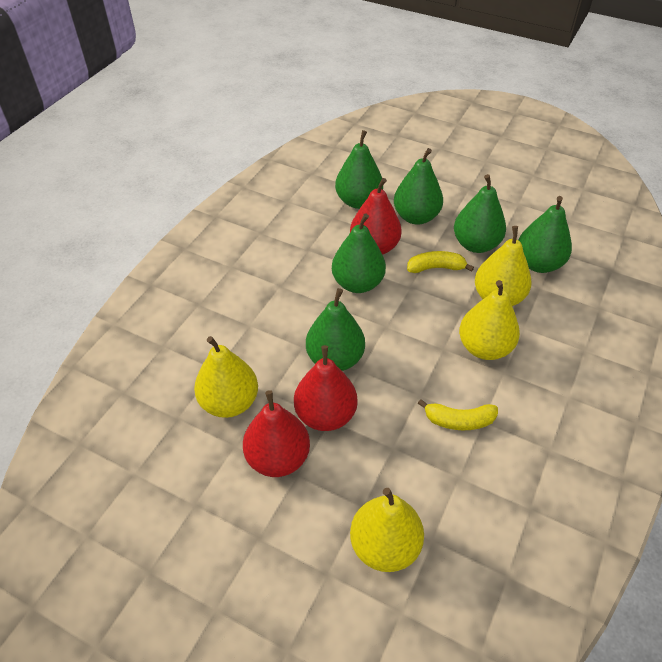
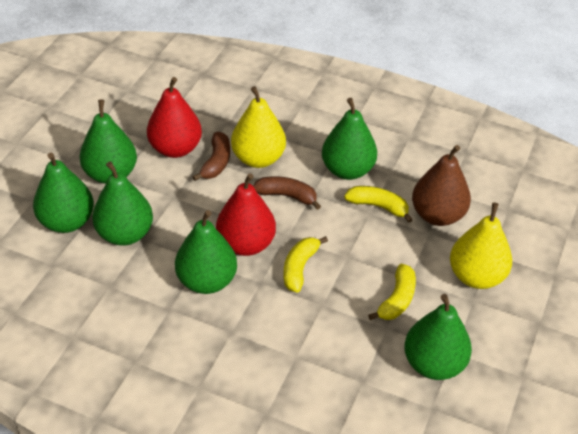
brown banana: none = 0 -> [193,132,230,181] [253,176,321,210] = 2
brown pear: none = 0 -> [412,145,471,226] = 1
red pear: [243,390,310,477] [294,345,358,431] [350,178,402,255] = 3 -> [147,77,202,158] [216,173,276,256] = 2
yellow banana: [407,251,474,273] [418,399,498,430] = 2 -> [284,236,328,293] [344,186,413,223] [368,263,416,320] = 3
yellow pear: [194,336,258,418] [350,488,424,572] [459,280,520,360] [475,226,532,306] = 4 -> [231,86,286,168] [450,202,512,289] = 2

